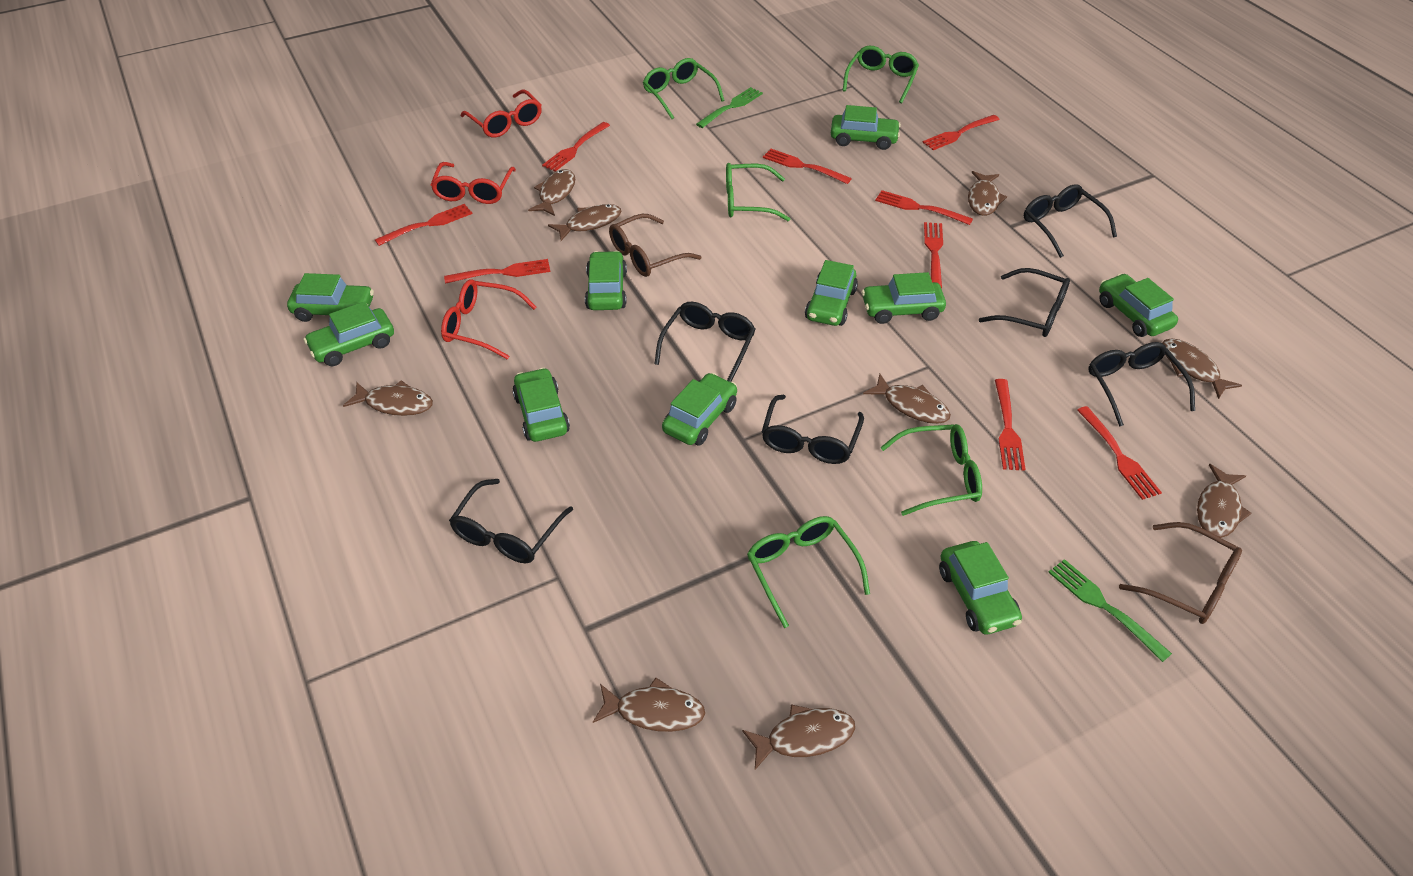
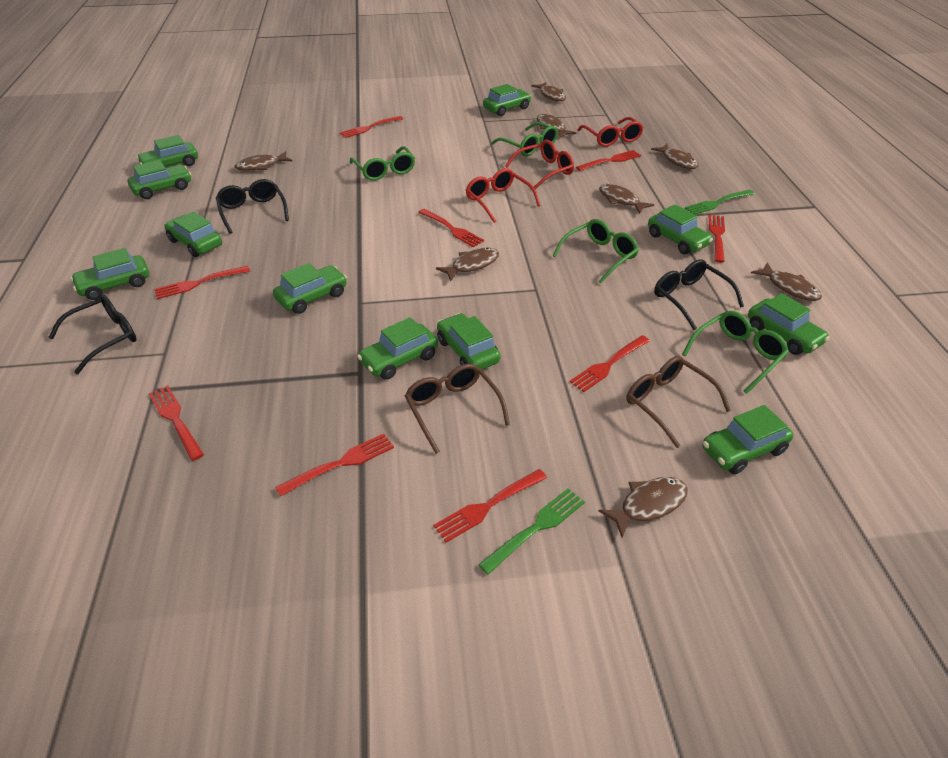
black glasses: [449,479,573,563] [654,302,756,382] [762,395,864,464] [979,268,1070,337] [1024,184,1117,258] [1088,342,1195,427] = 6 -> [48,295,137,374] [216,179,289,234] [654,259,744,330] = 3
brown fish: [343,380,433,416] [528,169,575,216] [548,204,622,241] [593,678,705,732] [742,704,855,770] [863,374,951,424] [968,171,1007,216] [1162,338,1242,399] [1197,464,1252,538] = 9 -> [235,151,292,171] [436,248,499,281] [531,82,566,101] [537,114,576,138] [599,184,654,214] [599,477,687,538] [651,144,699,169] [751,262,822,301] = 8
green car: [287,273,374,322] [304,301,394,366] [512,368,570,442] [585,251,627,310] [662,373,737,446] [805,260,858,326] [831,105,901,150] [861,272,946,324] [939,541,1022,634] [1099,273,1178,337] = 10 -> [70,248,149,300] [128,160,191,199] [137,135,198,167] [164,212,222,257] [273,263,347,314] [357,317,438,380] [437,313,501,370] [483,84,531,116] [648,204,713,254] [702,405,793,474] [748,293,829,355] = 11
green glasses: [643,58,725,119] [726,163,790,221] [747,516,870,628] [843,46,919,104] [880,424,982,516] = 5 -> [350,146,415,181] [491,122,558,156] [553,219,639,283] [682,311,789,394] = 4

